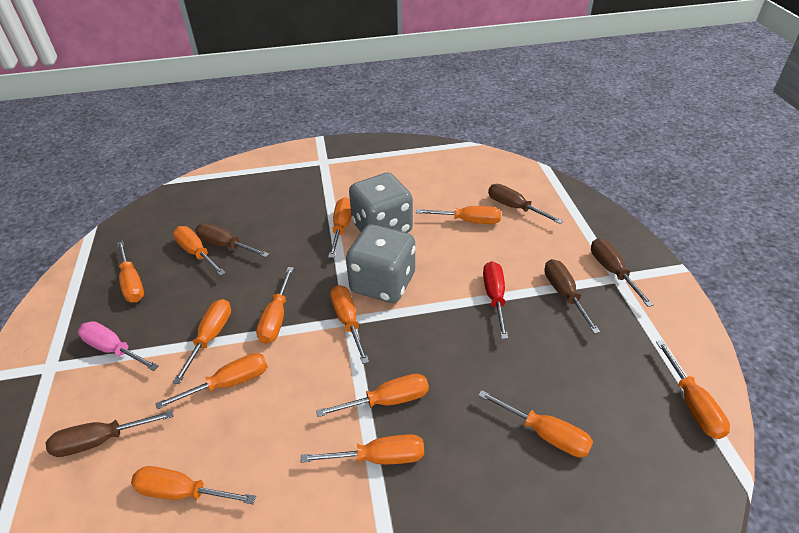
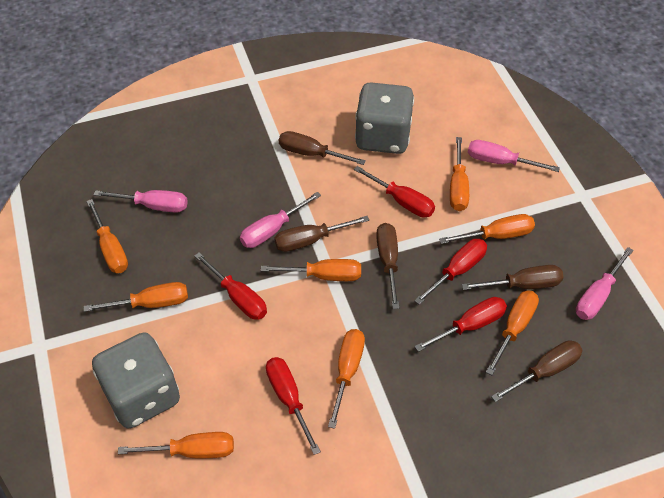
orange screwdriver: [117,241,144,303] [131,466,256,504] [155,353,268,409] [173,226,225,276] [173,299,231,384] [256,267,294,344] [301,434,424,464] [316,374,429,417] [328,197,352,258] [330,285,369,364] [416,206,501,224] [478,390,593,457] [656,340,730,439] = 13 -> [84,282,188,312] [86,199,128,273] [118,432,234,458] [261,259,361,281] [328,329,365,429] [439,214,535,244] [450,137,469,211] [486,290,539,375] = 8
pink screwdriver: [78,321,159,371] = 1 -> [94,190,188,213] [240,192,321,248] [468,140,560,172] [576,247,634,320] = 4
red screwdriver: [483,261,508,339] = 1 -> [194,252,267,320] [266,357,321,455] [354,166,435,218] [414,239,487,305] [415,297,507,352] = 5

